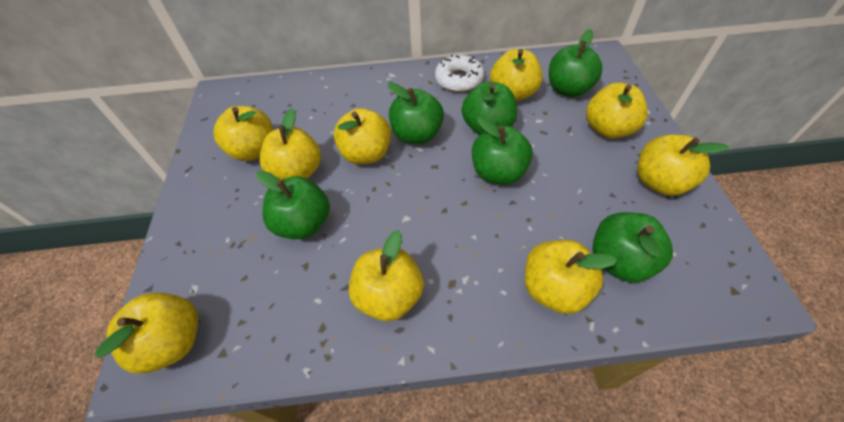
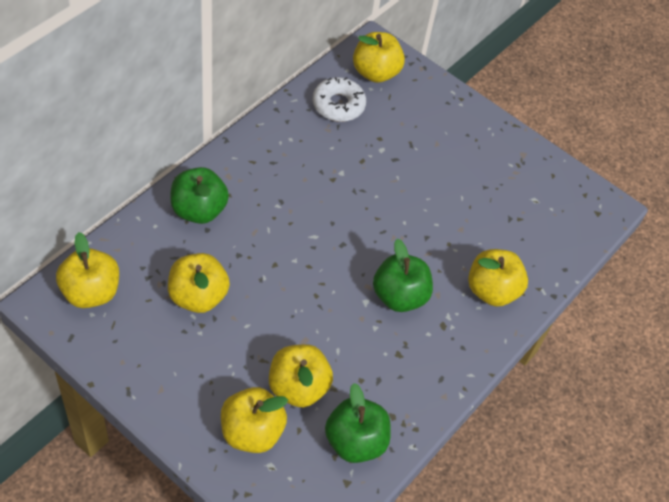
green apple: [256,170,330,239] [388,82,444,144] [462,81,517,135] [472,117,533,185] [549,29,603,97] [592,212,673,283] = 6 -> [170,167,229,224] [325,383,391,463] [373,239,433,312] = 3
yellow apple: [95,293,198,373] [213,106,273,161] [260,109,321,180] [334,108,391,165] [349,230,424,321] [490,49,543,101] [525,240,618,314] [586,82,648,139] [638,135,729,196] = 9 -> [56,232,119,308] [168,253,230,313] [221,387,288,453] [269,344,333,407] [353,32,405,83] [468,249,528,307] = 6

